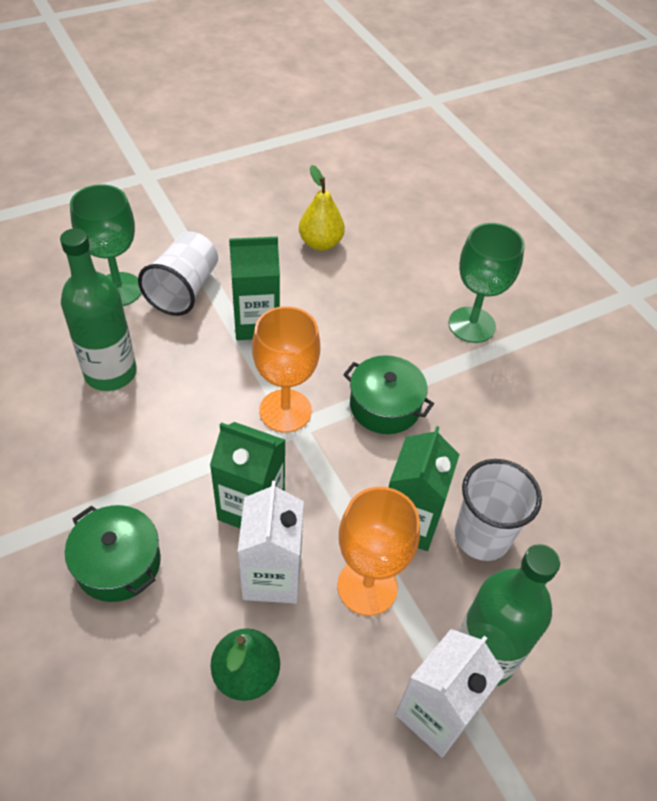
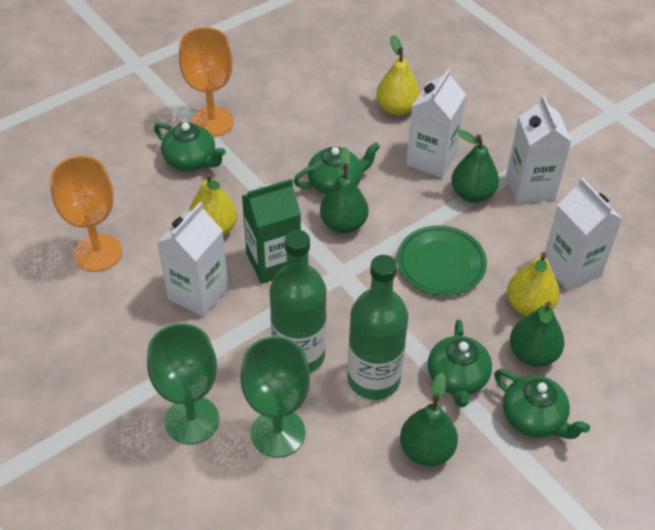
green carton: [210,422,286,528] [229,237,280,340] [388,426,460,551] = 3 -> [242,179,301,284] = 1
green pear: [211,628,280,701] = 1 -> [320,147,368,233] [400,372,458,466] [451,130,499,203] [510,302,564,367] = 4
green plate: none = 0 -> [397,225,487,296] = 1
green pot: [65,505,161,602] [343,355,434,434] = 2 -> none = 0
green teapot: none = 0 -> [154,123,226,171] [293,142,380,194] [428,319,492,407] [494,369,590,439] = 4
white carton: [238,481,304,603] [395,629,505,757] = 2 -> [157,202,228,317] [406,69,466,178] [506,95,572,204] [545,178,622,291] = 4
white cup: [138,231,218,316] [455,459,542,561] = 2 -> none = 0
yellow pear: [299,165,345,251] = 1 -> [189,173,237,236] [376,35,420,116] [507,252,560,316] = 3

